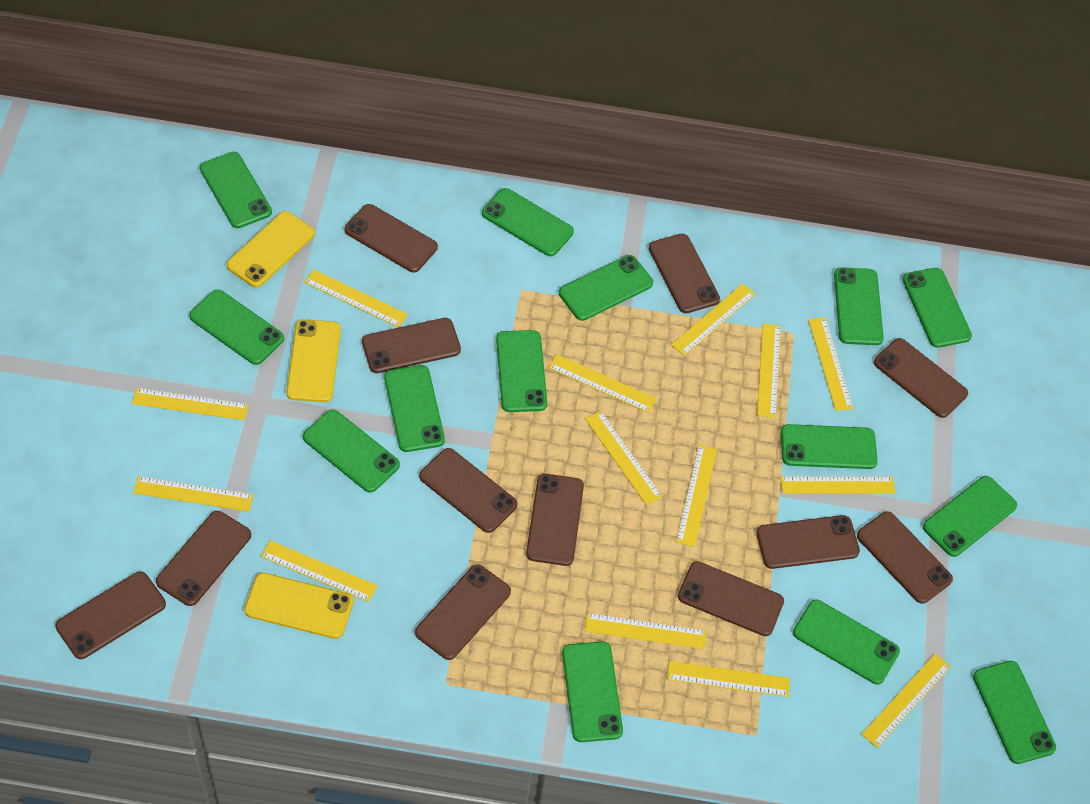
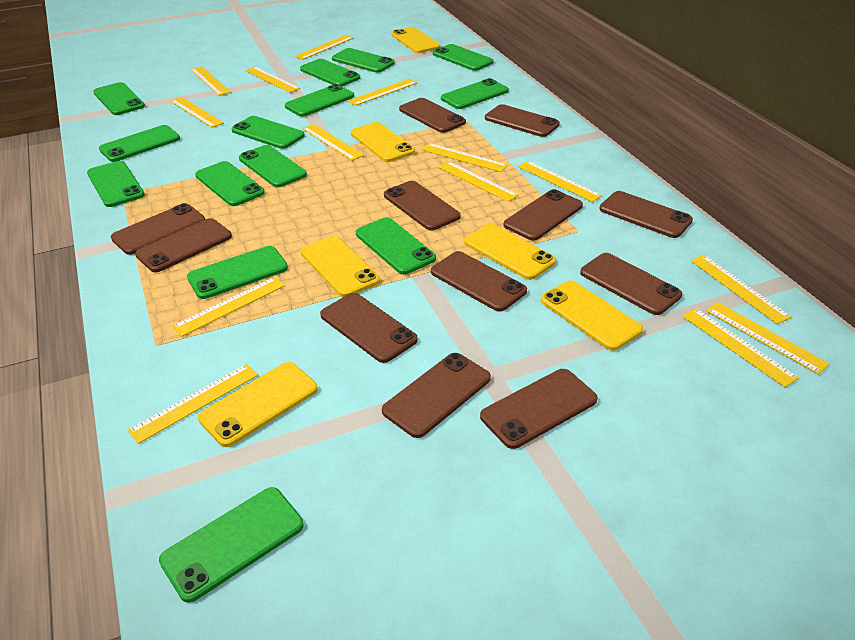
yellow phone: [226,211,315,288] [244,573,353,639] [286,319,341,402] = 3 -> [198,362,318,447] [301,236,380,297] [351,122,415,162] [391,27,440,53] [464,224,556,280] [541,280,643,351] = 6

